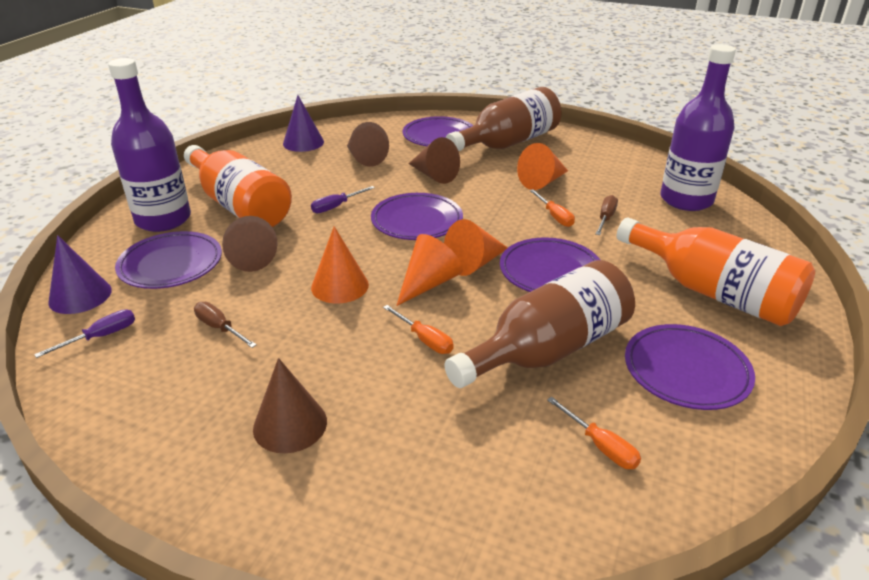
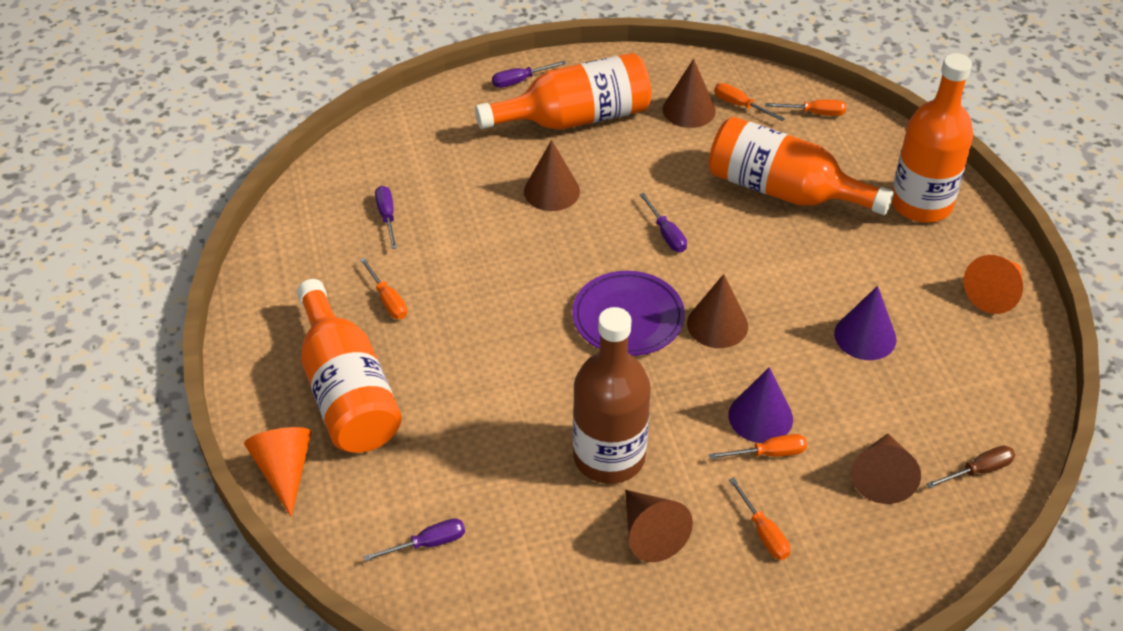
brown bottle: [444,260,635,388] [445,87,561,151] = 2 -> [573,307,651,484] = 1
brown cone: [222,216,278,272] [253,358,327,453] [347,122,389,167] [408,137,460,184] = 4 -> [524,140,580,211] [625,490,693,562] [663,59,716,128] [687,274,748,348] [851,433,921,504] = 5
brown screwdriver: [194,302,257,348] [595,195,618,235] = 2 -> [926,445,1015,489] = 1
orange bottle: [184,145,292,227] [617,217,815,326] = 2 -> [297,279,402,453] [475,53,651,130] [708,117,894,215] [892,53,974,223] = 4
orange cone: [311,226,369,304] [396,234,463,306] [444,219,508,276] [517,143,568,190] = 4 -> [244,427,312,517] [964,255,1023,314] = 2
orange screwdriver: [383,305,454,354] [530,189,575,227] [547,397,641,469] = 3 -> [360,258,407,319] [709,434,807,459] [714,83,785,121] [729,477,790,560] [765,100,846,116] = 5
purple bottle: [108,58,191,232] [660,44,736,211] = 2 -> none = 0
purple plate: [115,231,222,289] [371,193,463,240] [403,116,474,146] [500,238,600,292] [625,324,755,410] = 5 -> [572,271,685,356] = 1
purple screwdriver: [34,309,135,358] [311,186,375,213] = 2 -> [363,518,465,562] [375,186,397,249] [492,61,566,88] [639,193,687,252] = 4

